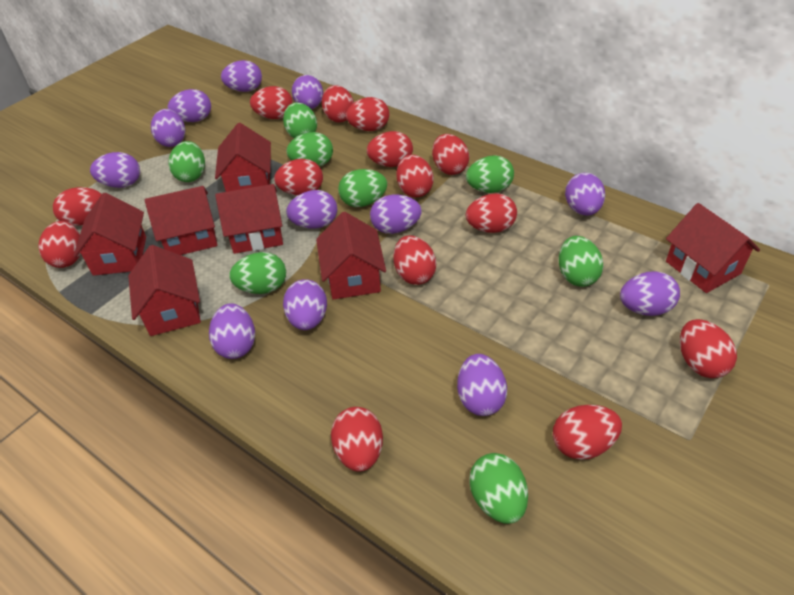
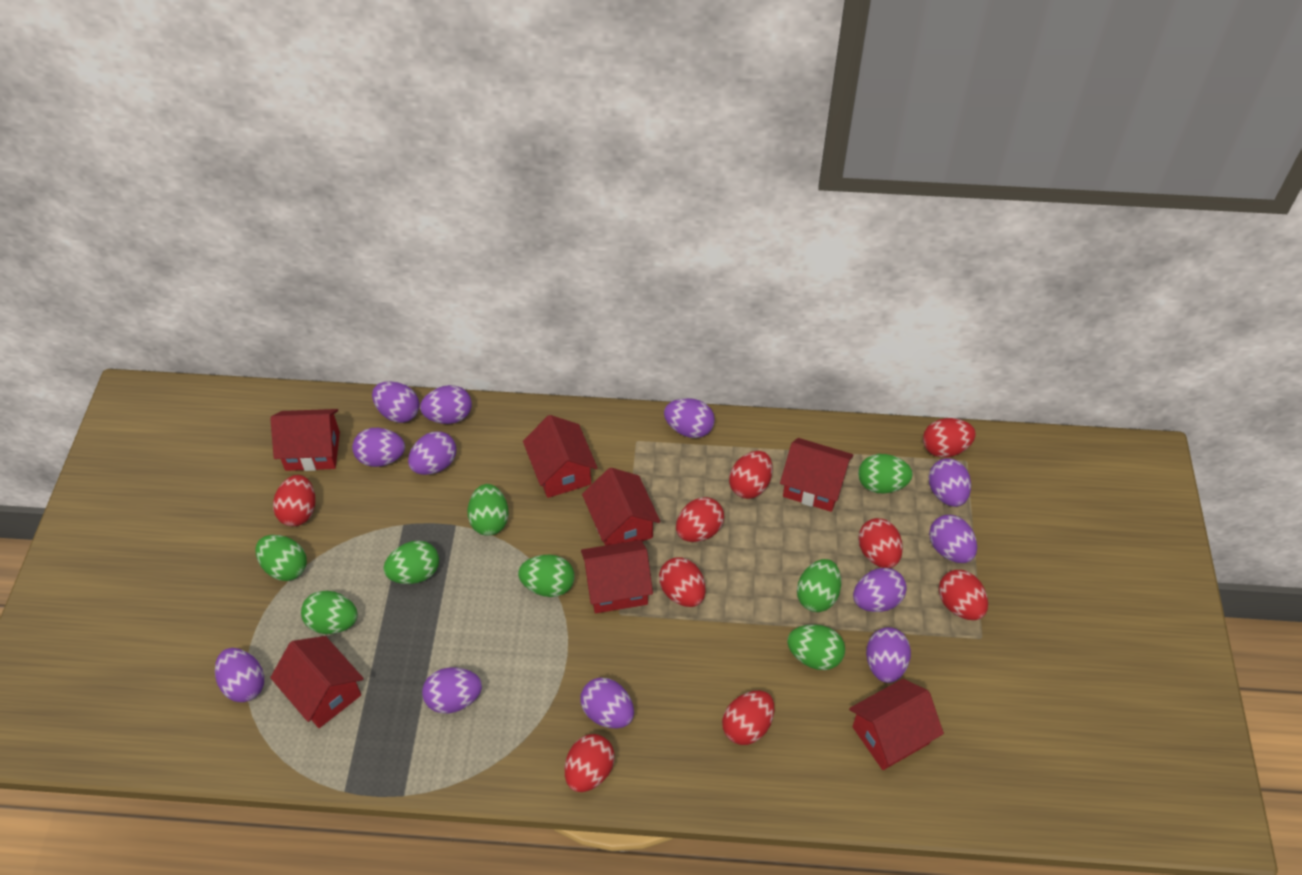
red egg: [38,221,81,268] [53,187,102,226] [250,86,293,119] [274,159,323,195] [322,85,354,123] [331,407,383,472] [346,97,389,131] [367,131,413,167] [393,235,436,285] [396,155,434,197] [432,134,469,175] [466,193,517,233] [553,405,622,460] [680,319,737,378] = 14 -> [273,475,315,526] [565,734,614,792] [659,557,706,607] [676,497,724,542] [722,691,774,745] [729,451,772,499] [858,518,903,568] [923,418,976,458] [939,570,988,620] = 9

